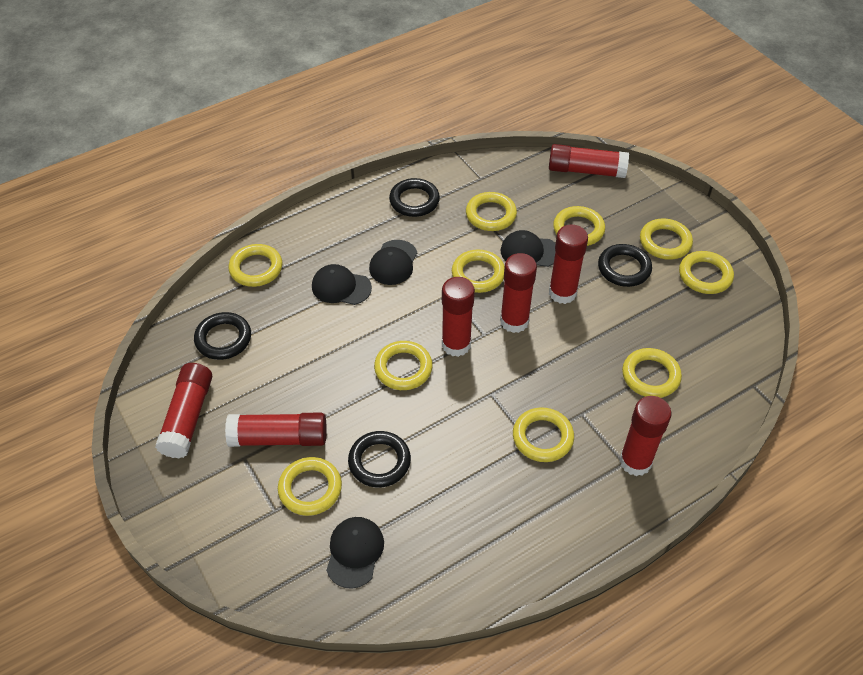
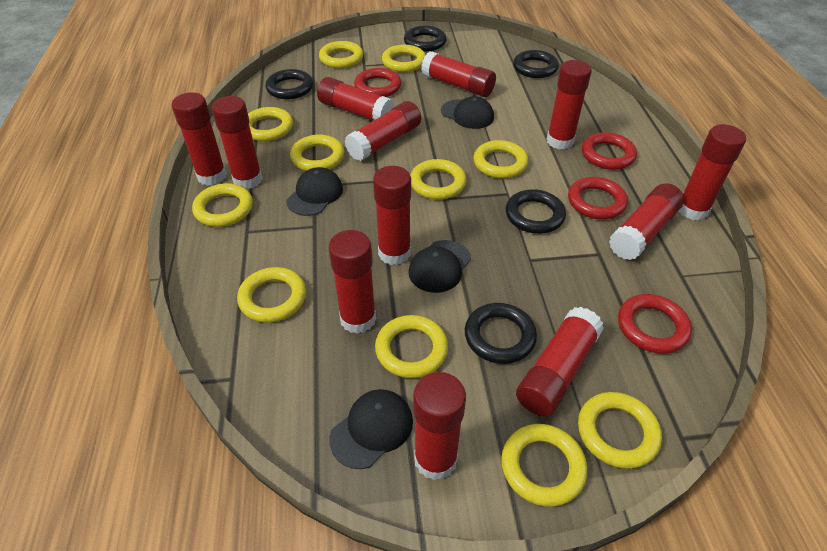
black ring: [194,312,251,360] [348,431,411,488] [389,178,440,217] [598,244,652,287] = 4 -> [266,69,313,99] [404,26,447,52] [465,303,537,364] [506,189,566,234] [513,50,559,78] = 5
red glue stick: [155,363,212,458] [225,412,327,447] [442,277,475,357] [500,253,537,333] [549,144,629,178] [549,225,588,304] [619,396,672,476] = 7 -> [172,92,227,186] [212,96,263,189] [317,77,394,121] [328,230,376,334] [345,101,421,161] [373,166,411,265] [413,372,466,480] [421,51,496,97] [516,307,604,417] [547,60,592,150] [609,183,684,260] [678,124,746,221] = 12
red ring: none = 0 -> [354,68,401,97] [568,177,628,219] [582,132,637,170] [618,294,692,354] = 4
yellow ring: [229,244,282,287] [278,457,342,516] [374,341,433,390] [452,250,505,293] [466,192,517,231] [513,407,574,462] [553,206,605,246] [622,348,682,398] [640,219,693,260] [679,251,734,294] = 10 -> [192,183,253,227] [237,267,306,322] [248,107,293,141] [290,135,344,171] [319,41,363,68] [375,315,448,378] [382,45,426,72] [410,159,467,200] [473,140,528,178] [501,424,587,507] [578,392,662,469] = 11

